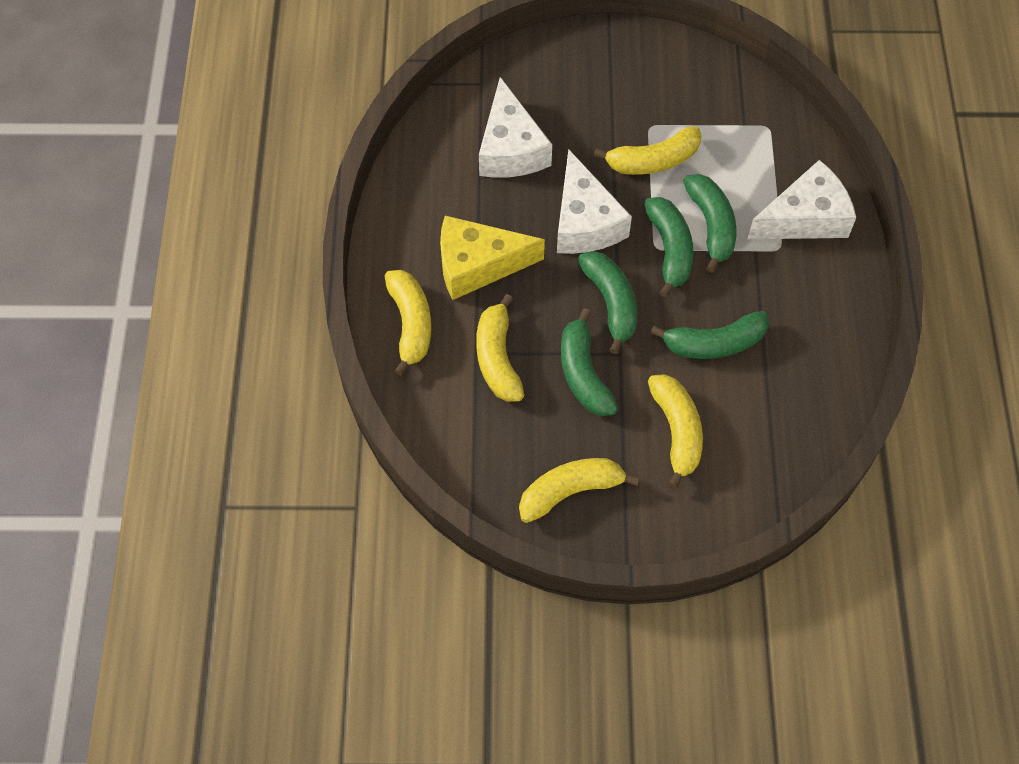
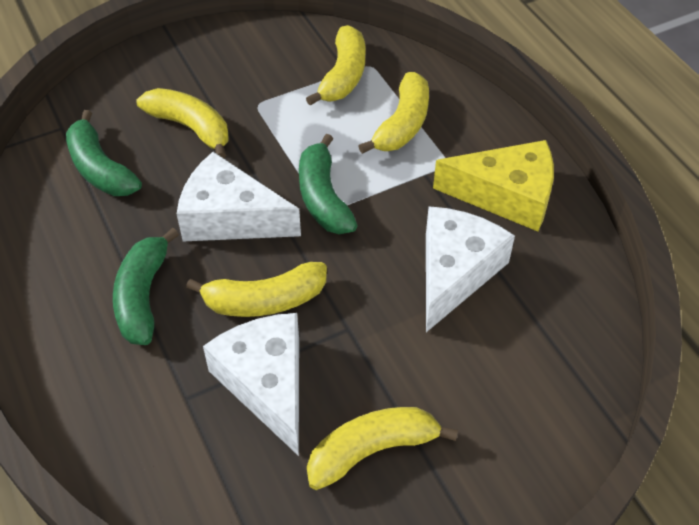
green banana: [561,308,618,416] [578,251,637,354] [644,197,693,298] [651,311,769,359] [683,174,736,273] = 5 -> [66,110,142,196] [113,228,179,345] [299,134,358,234] = 3

